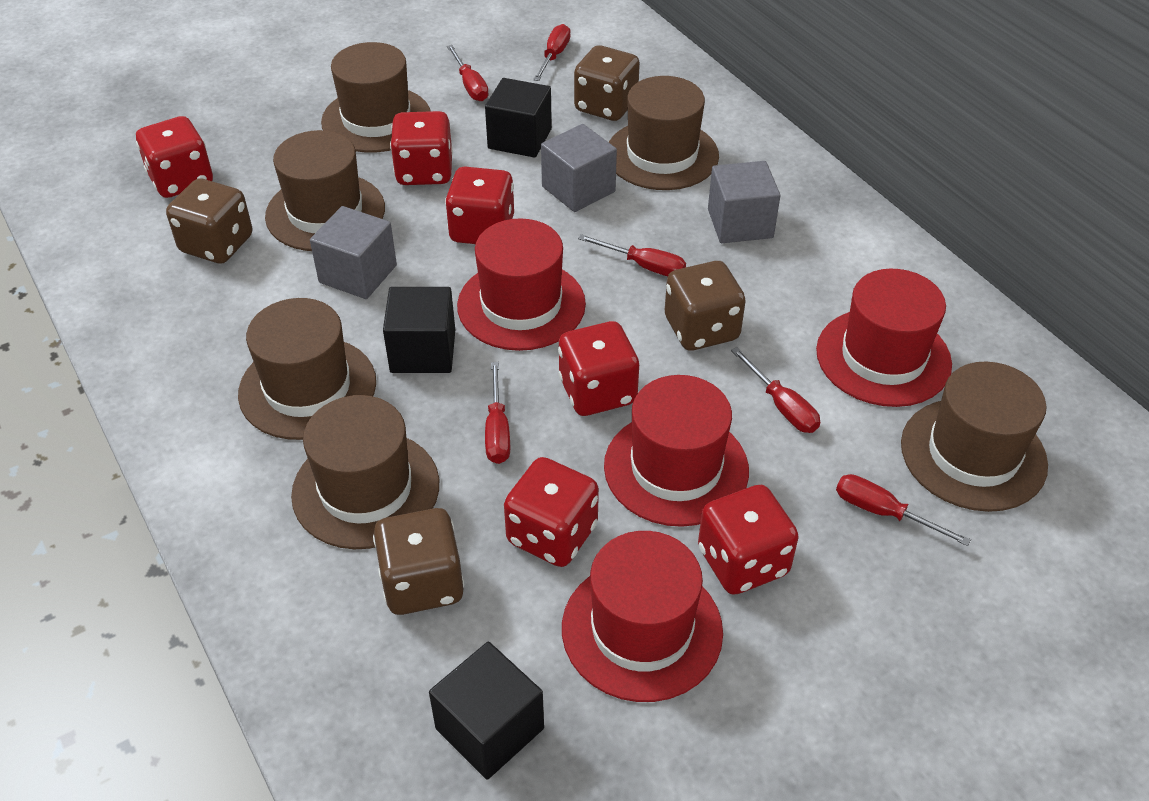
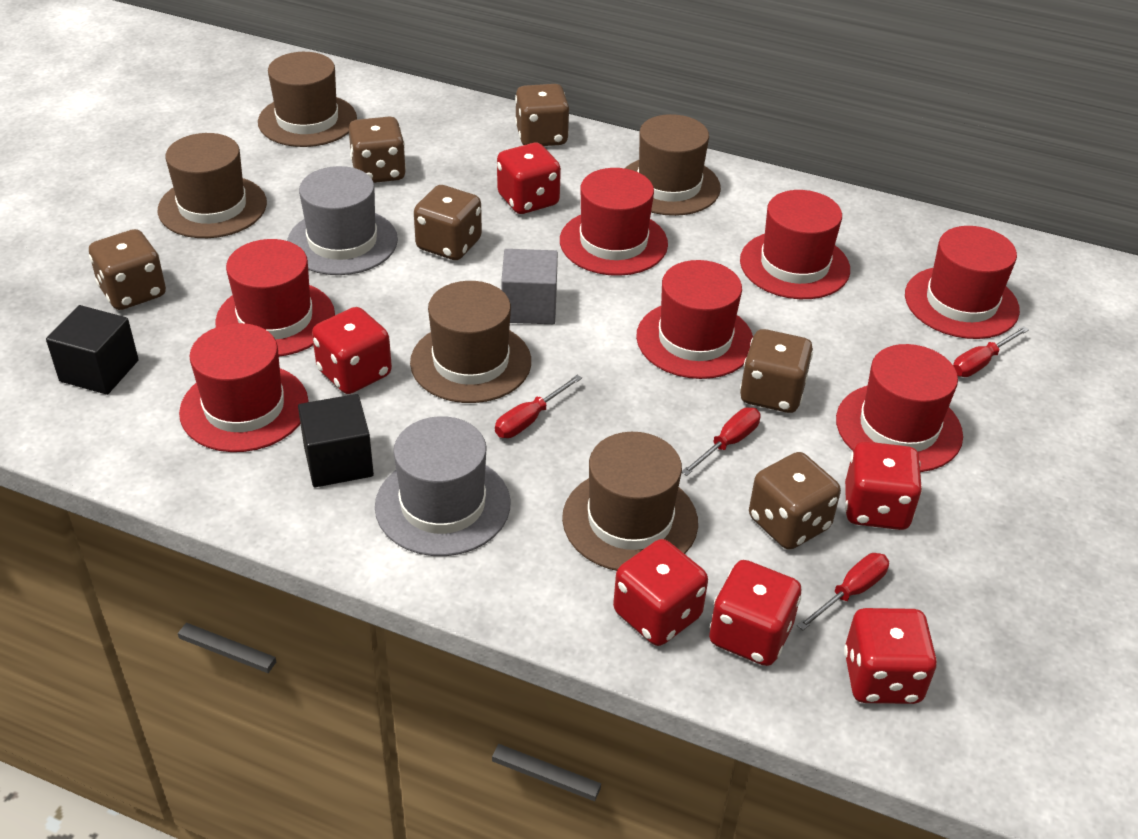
black cube: [383,287,455,373] [429,642,544,780] [485,78,552,158] = 3 -> [46,305,139,395] [298,394,374,487] = 2
brown dice: [166,179,253,264] [373,508,464,615] [574,45,640,121] [665,261,746,351] = 4 -> [89,229,166,310] [349,116,406,183] [414,185,482,260] [515,84,569,146] [740,329,813,413] [749,452,841,550] = 6
brown hat: [238,298,376,440] [265,130,385,251] [291,395,439,549] [321,42,431,153] [609,76,719,190] [901,362,1048,512] = 6 -> [158,133,267,238] [258,52,357,147] [410,281,531,403] [562,432,698,571] [625,114,721,216] = 5
grey cube: [310,206,397,299] [541,124,617,212] [708,161,780,243] = 3 -> [501,249,558,324] = 1
grey hat: none = 0 -> [287,166,398,275] [375,416,510,556] = 2
red hat: [457,218,586,351] [562,531,723,702] [604,375,749,527] [816,269,952,407] = 4 -> [179,323,308,452] [215,239,335,356] [560,168,668,276] [636,260,753,379] [740,190,850,299] [836,344,963,472] [905,226,1020,339] = 7
red screwdriver: [447,45,489,101] [485,362,510,464] [533,24,571,81] [578,234,686,276] [731,347,820,433] [836,474,971,546] = 6 -> [495,375,582,438] [682,407,760,476] [797,553,889,630] [953,326,1029,377] = 4

